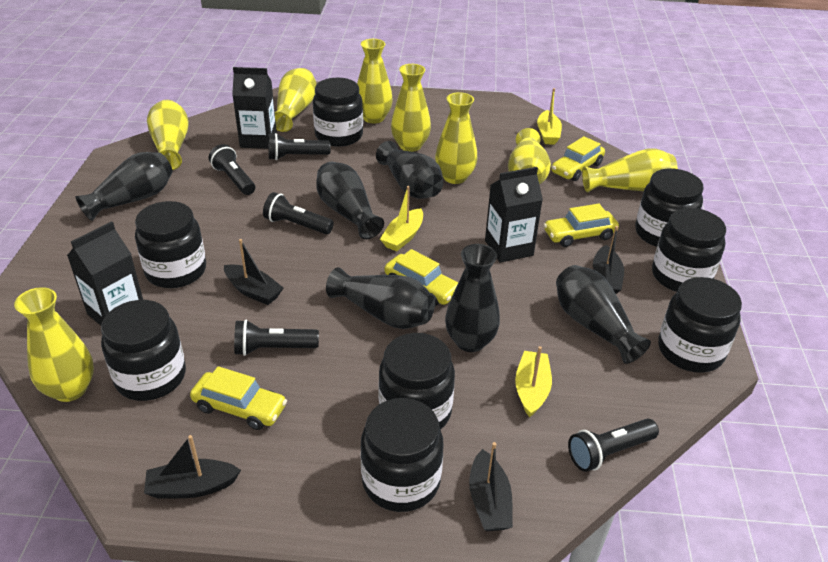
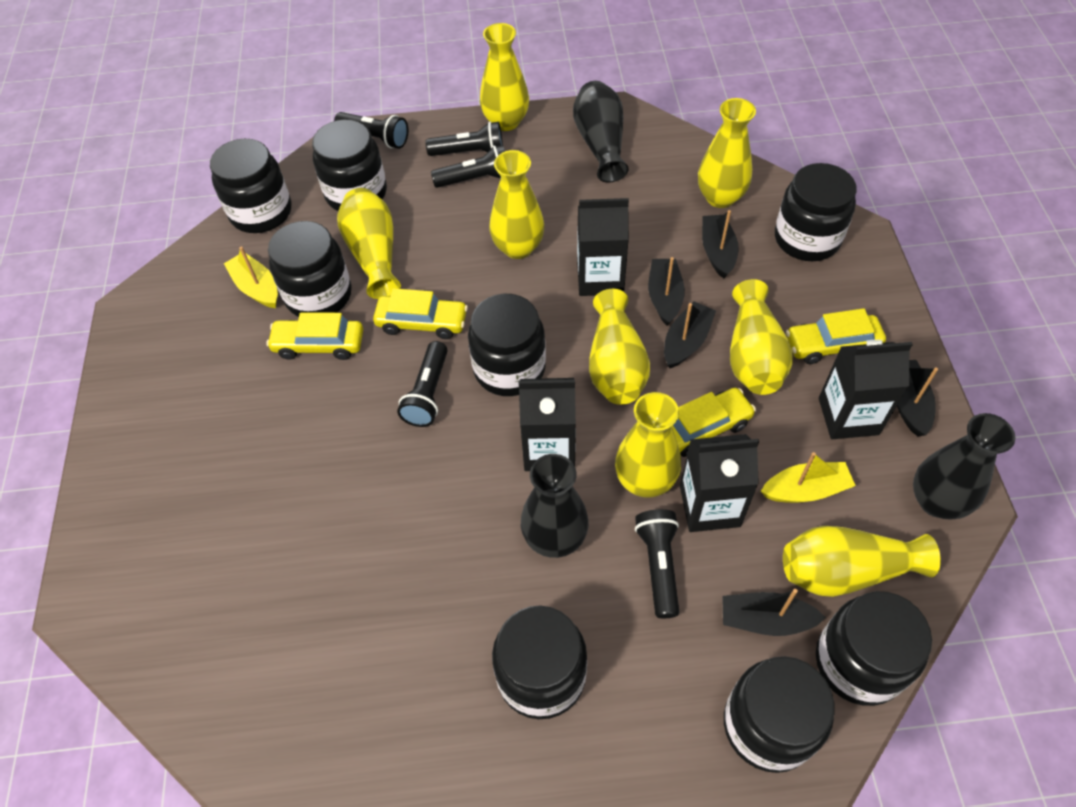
black boat: [144,435,241,499] [224,239,284,305] [469,442,513,531] [593,226,624,294] = 4 -> [648,257,685,326] [664,301,716,368] [702,210,739,279] [722,589,826,636] [897,360,938,437] = 5
black carton: [67,221,143,326] [232,67,277,149] [485,167,543,263] = 3 -> [519,378,576,471] [577,198,629,296] [680,434,759,532] [819,340,913,439] = 4
black vase: [75,152,173,221] [316,162,384,239] [326,267,435,329] [376,141,443,199] [445,244,500,352] [556,265,651,364] = 6 -> [521,454,589,558] [573,81,629,183] [913,413,1015,519] = 3
yellow boat: [380,186,423,251] [515,346,552,417] [537,88,562,145] = 3 -> [224,246,278,308] [761,452,856,503] = 2

